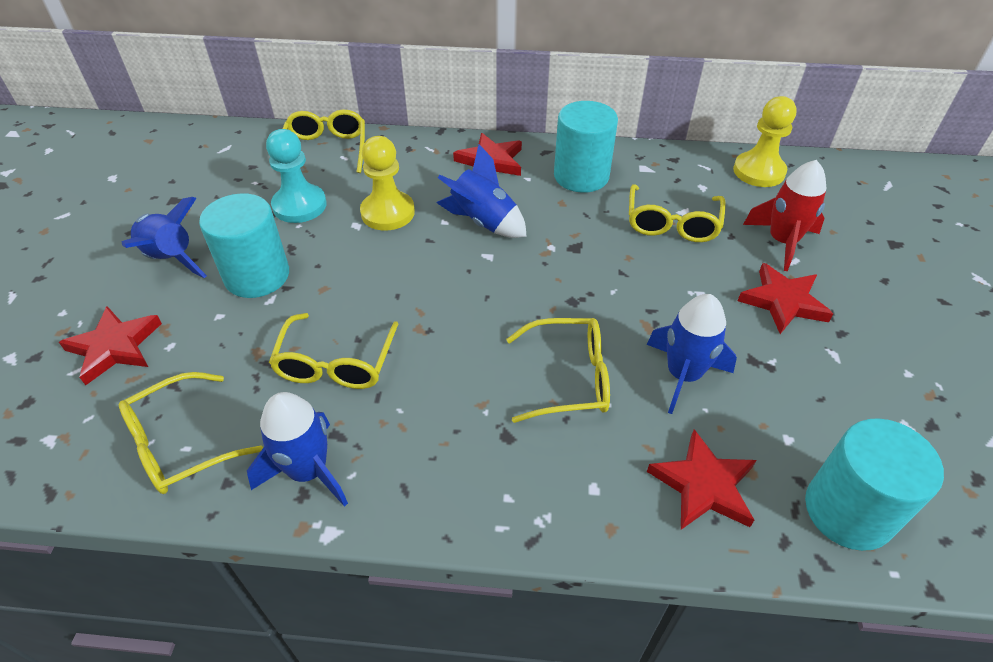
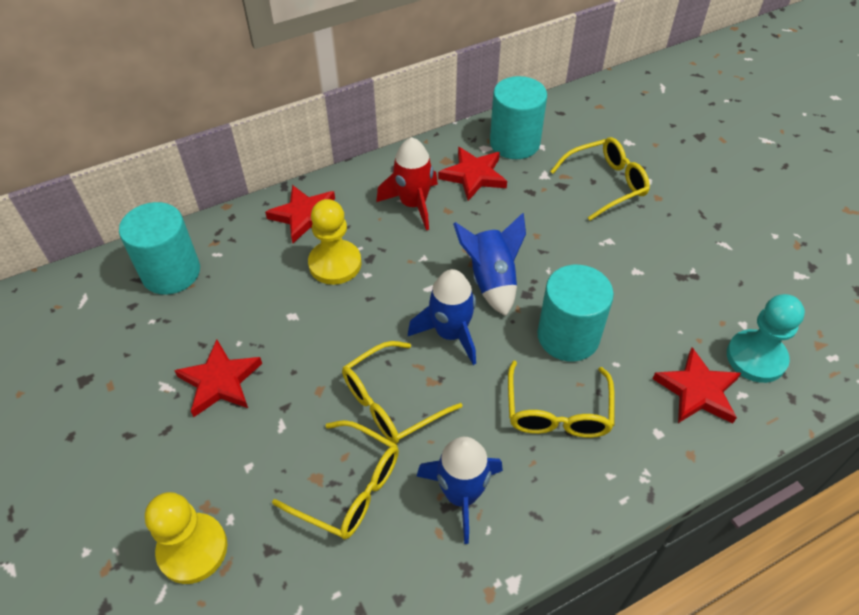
blue rocket: [121,197,207,278] [247,392,348,507] [436,144,527,238] [647,294,737,414] = 4 -> [408,269,476,365] [417,437,503,544] [453,213,526,316] = 3
yellow glasses: [119,372,263,494] [269,313,398,389] [283,109,365,173] [506,318,610,423] [629,184,726,242] = 5 -> [272,420,399,539] [342,341,462,444] [508,361,615,438] [550,137,650,221] = 4

